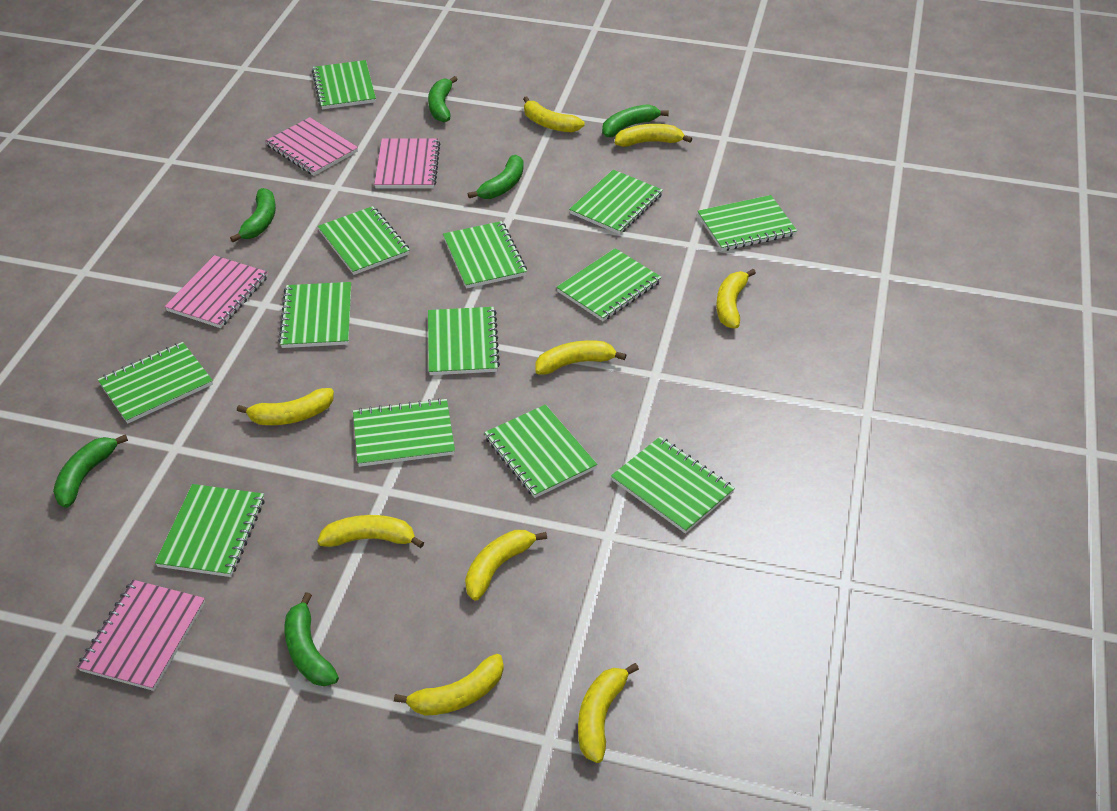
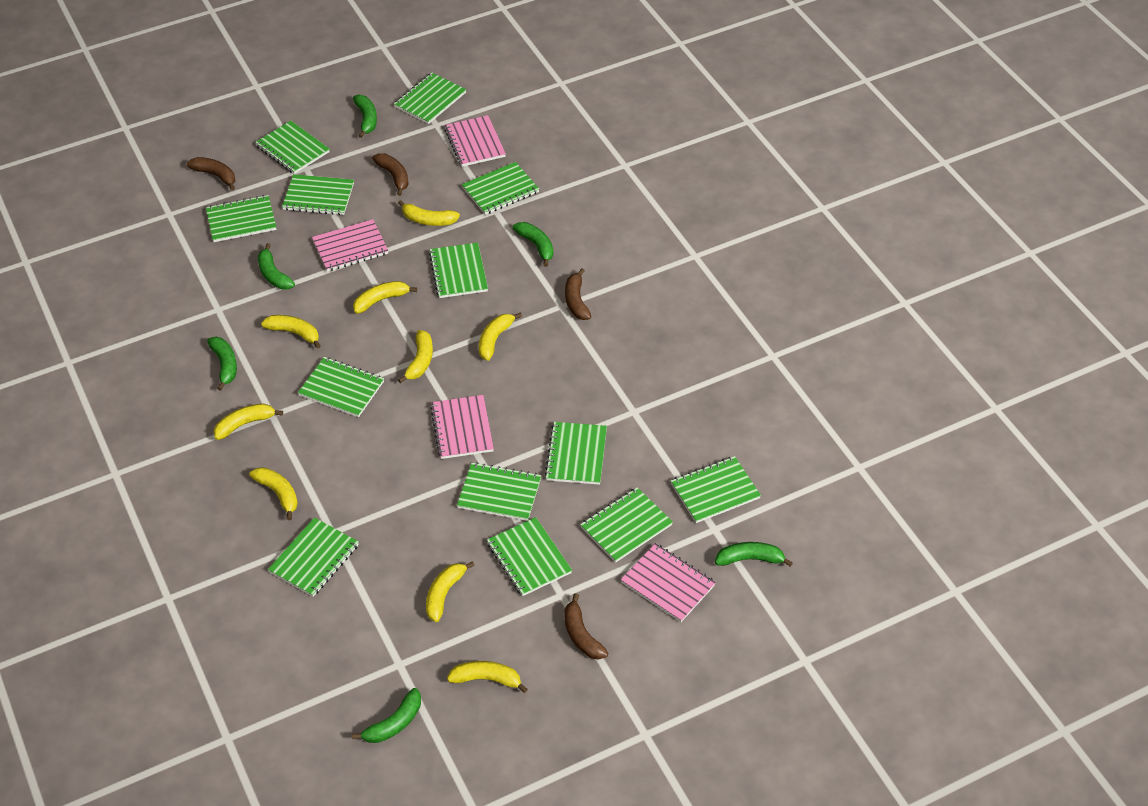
brown banana: none = 0 -> [187,157,235,190] [372,154,409,196] [564,593,608,660] [565,268,591,320] = 4

